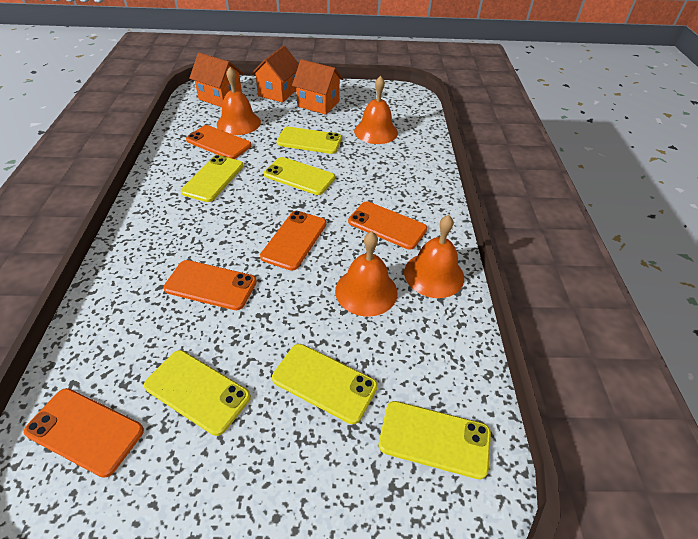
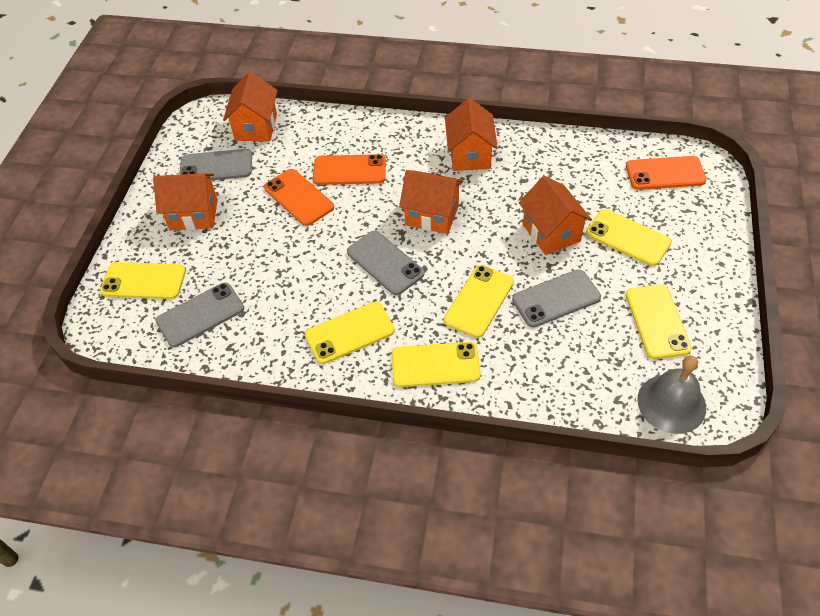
grey bell: none = 0 -> [637,355,706,434] = 1
grey phone: none = 0 -> [156,282,244,347] [179,149,252,180] [347,231,424,295] [512,269,601,327] = 4
orange bell: [217,67,261,135] [335,231,398,316] [354,76,398,144] [404,215,464,298] = 4 -> none = 0
orange house: [189,53,243,107] [251,46,299,103] [292,59,343,115] = 3 -> [153,173,218,230] [223,72,278,142] [399,170,463,234] [445,98,498,171] [519,176,592,255] = 5
orange phone: [24,388,144,478] [163,260,257,310] [186,125,252,159] [260,211,326,271] [348,201,427,250] = 5 -> [264,169,334,226] [313,154,386,185] [626,156,707,190] = 3

